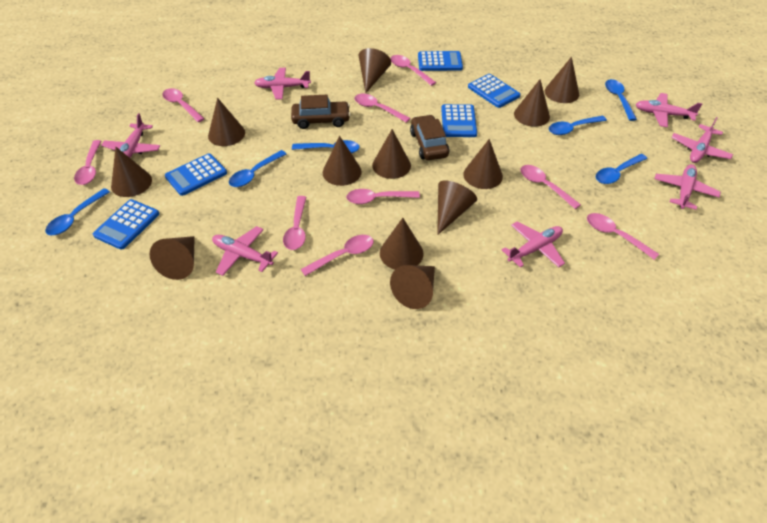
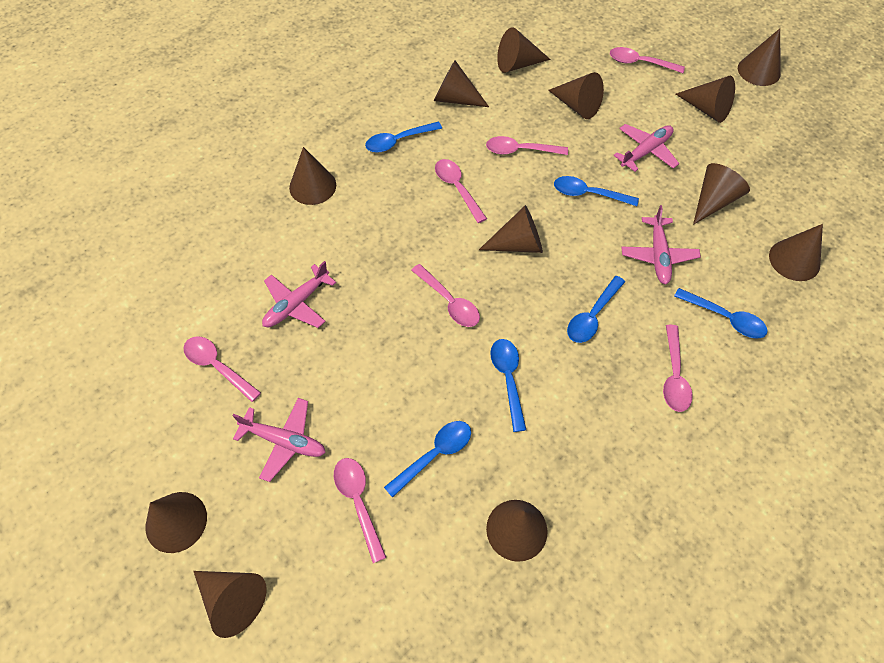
blue calculator: [93,199,159,250] [165,153,227,196] [418,51,463,71] [441,104,477,137] [468,74,520,108] = 5 -> none = 0
brown car: [291,95,351,129] [410,115,449,160] = 2 -> none = 0
pink plane: [101,113,160,158] [212,226,278,276] [254,68,311,99] [502,221,565,268] [635,93,702,127] [655,164,721,210] [671,117,733,163] = 7 -> [232,398,326,482] [262,261,336,328] [613,124,679,172] [621,205,701,284] = 4
pink spoon: [74,140,101,185] [162,88,205,122] [283,196,306,250] [301,235,374,276] [346,189,420,204] [355,94,410,123] [390,55,436,86] [520,165,581,209] [587,213,659,260] = 9 -> [183,336,261,402] [334,458,386,563] [411,264,480,327] [435,159,487,223] [486,136,568,155] [610,47,685,73] [663,325,693,412] = 7

